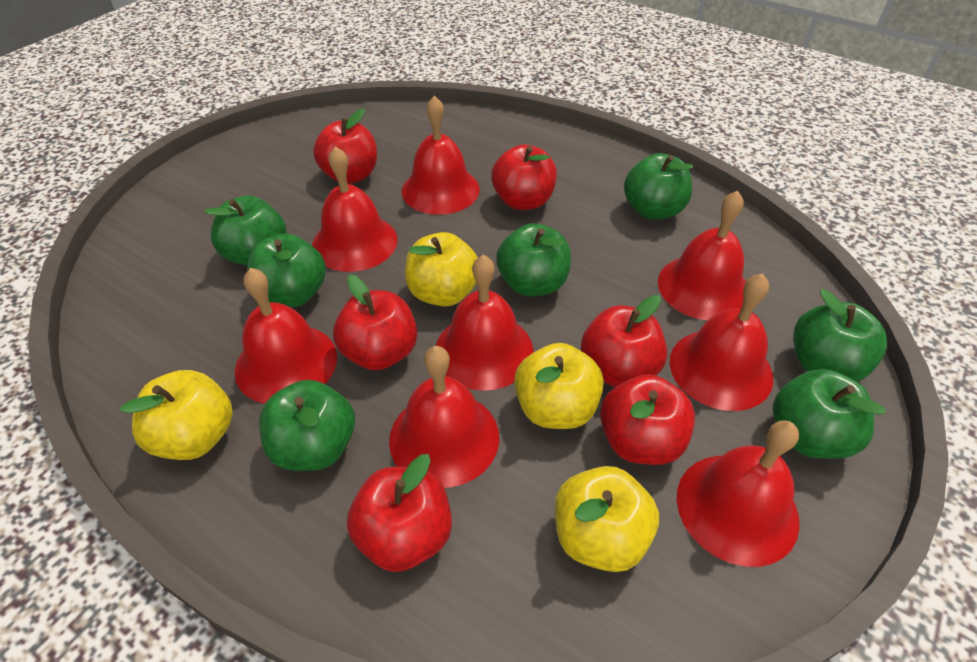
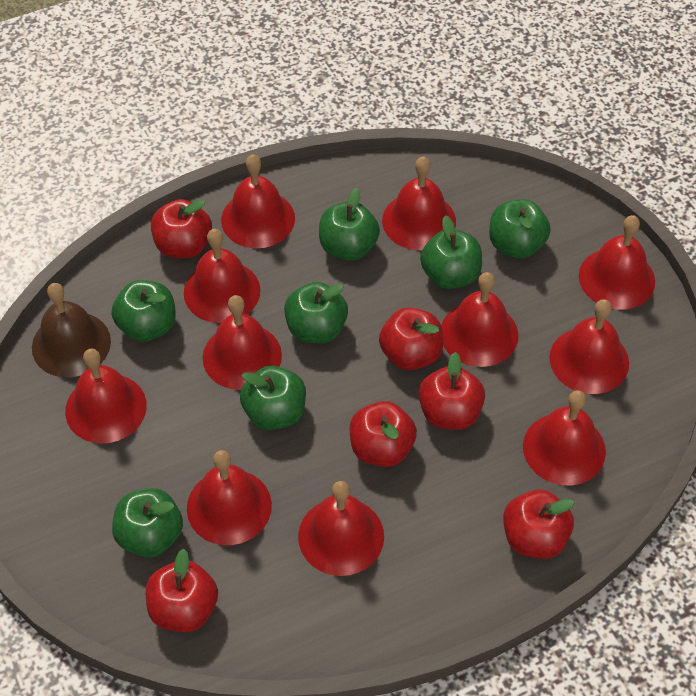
brown bell: none = 0 -> [32,283,111,377] = 1
red bell: [235,268,337,404] [312,146,397,272] [389,346,499,488] [402,96,480,215] [436,255,534,391] [658,191,746,321] [670,274,773,411] [677,420,800,567] = 8 -> [65,349,147,444] [184,229,260,323] [187,450,272,545] [203,295,282,390] [221,154,295,248] [298,481,384,576] [382,156,456,250] [441,272,518,367] [523,390,606,485] [550,299,629,394] [579,215,655,310] = 11
yellow apple: [120,370,233,460] [405,232,478,307] [514,343,604,429] [555,466,659,572] = 4 -> none = 0

